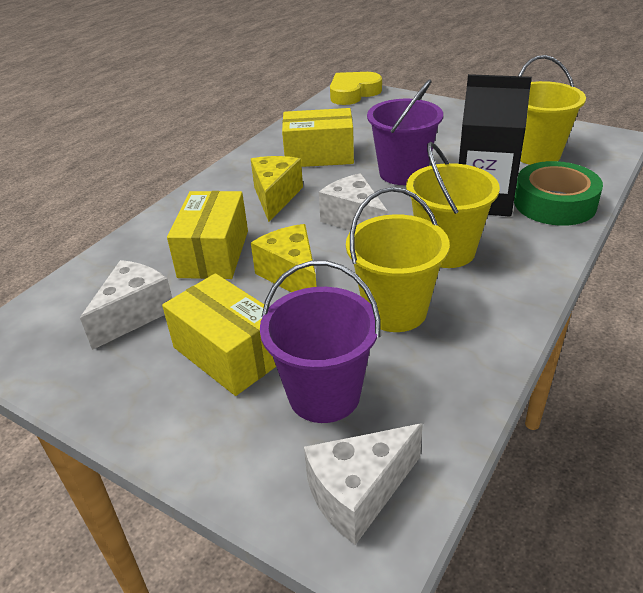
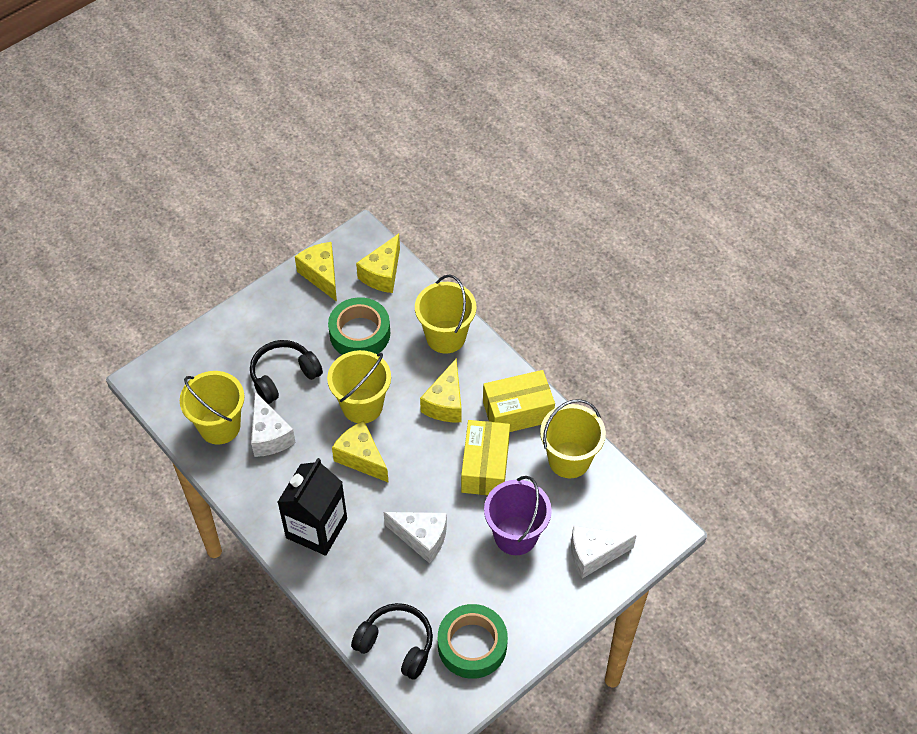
black headphones: none = 0 -> [250,340,323,404] [351,603,433,680] = 2
green tape: [514,161,603,226] = 1 -> [328,297,390,355] [438,604,508,679] = 2
purple bucket: [260,261,381,423] [367,79,443,185] = 2 -> [484,476,552,555] = 1
yellow box: [162,273,276,396] [167,191,248,279] [282,108,354,167] = 3 -> [461,420,510,495] [483,370,555,432] = 2
yellow bucket: [346,187,450,332] [406,142,500,268] [518,55,586,165] = 3 -> [180,371,244,444] [327,350,391,423] [415,275,476,354] [540,399,606,478] = 4
yellow cheese: [251,156,303,222] [251,224,317,292] = 2 -> [295,242,337,302] [332,421,389,483] [356,234,400,293] [420,358,462,422] = 4
yellow heart: [330,72,382,105] = 1 -> none = 0

